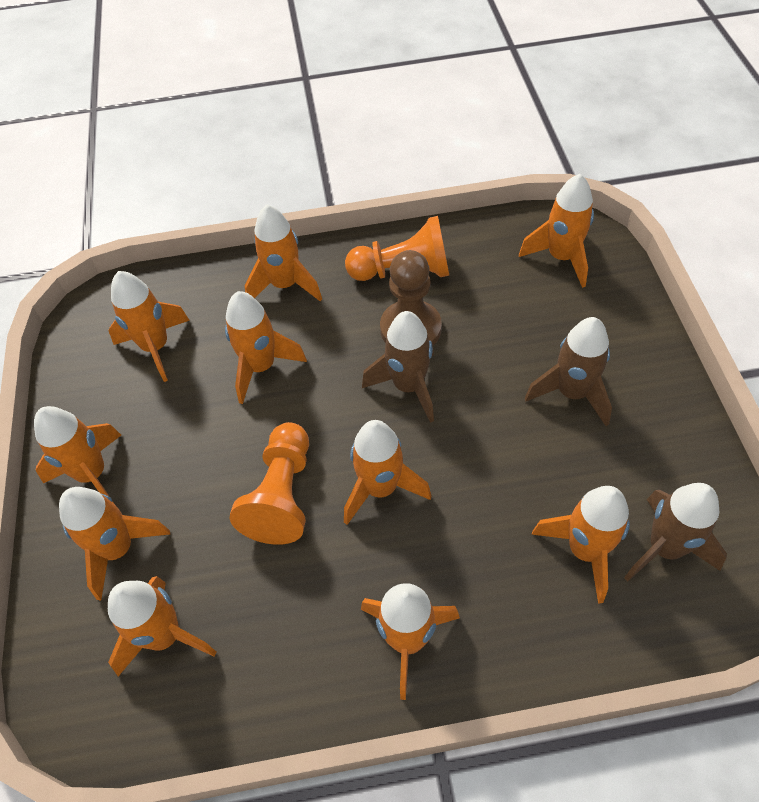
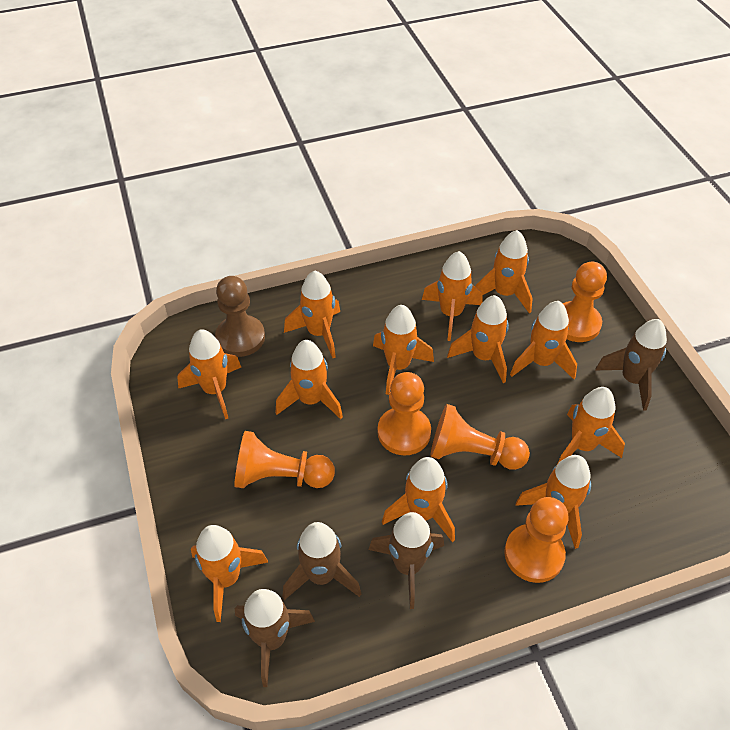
brown rocket: [362,311,434,423] [525,317,612,426] [624,483,727,581] = 3 -> [235,589,315,687] [282,522,361,600] [368,512,444,609] [595,319,667,411] = 4
orange pawn: [230,422,309,545] [345,216,449,281] = 2 -> [234,431,335,488] [378,372,431,455] [430,404,530,470] [504,497,568,583] [563,262,607,342] = 5
orange rocket: [34,406,121,504] [59,487,170,601] [108,271,190,382] [108,576,216,676] [225,291,307,404] [245,205,322,301] [344,420,431,525] [361,583,460,700] [519,174,594,288] [531,486,630,604] = 10 -> [177,329,241,419] [191,525,268,622] [275,340,343,419] [284,271,340,358] [373,305,434,395] [382,457,455,542] [422,251,483,341] [447,295,509,383] [475,230,533,314] [510,301,577,379] [516,455,591,549] [557,387,625,464] = 12

